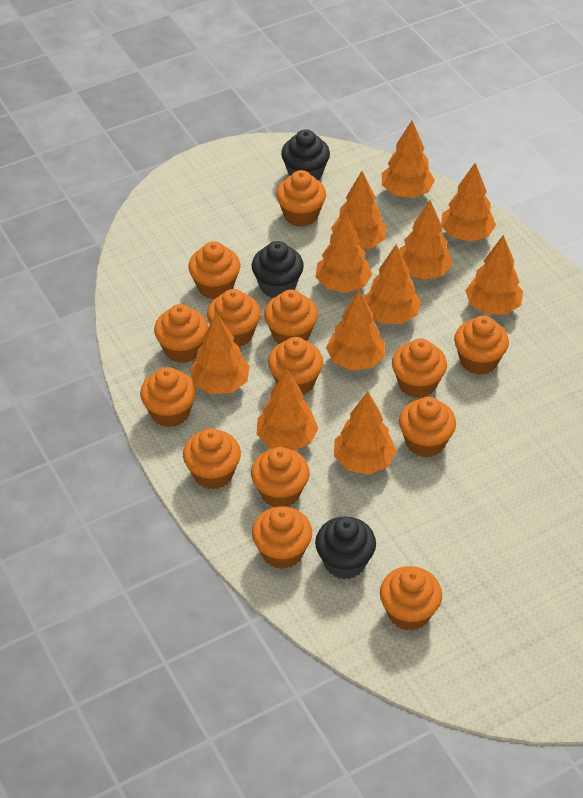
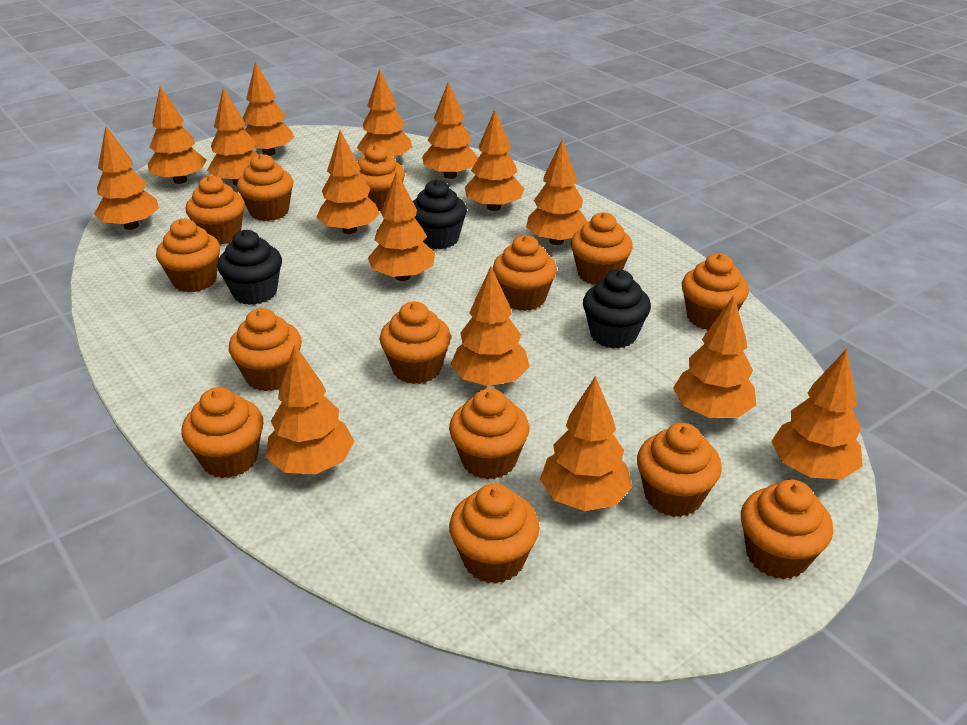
orange tree: [189,313,250,394] [256,369,318,450] [315,213,372,293] [326,290,385,371] [331,171,386,249] [334,392,396,475] [364,244,421,324] [382,121,435,198] [399,200,453,280] [441,163,496,242] [466,235,523,315] = 11 -> [94,126,159,230] [148,86,206,184] [207,87,259,186] [243,61,294,156] [266,344,355,474] [316,130,380,234] [357,69,413,156] [368,171,435,281] [422,82,479,179] [451,267,530,386] [465,110,525,211] [526,140,587,245] [540,376,632,511] [673,295,756,418] [771,349,863,479] = 15

